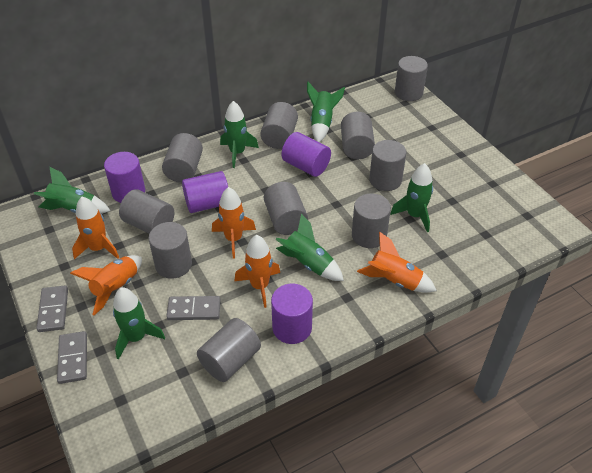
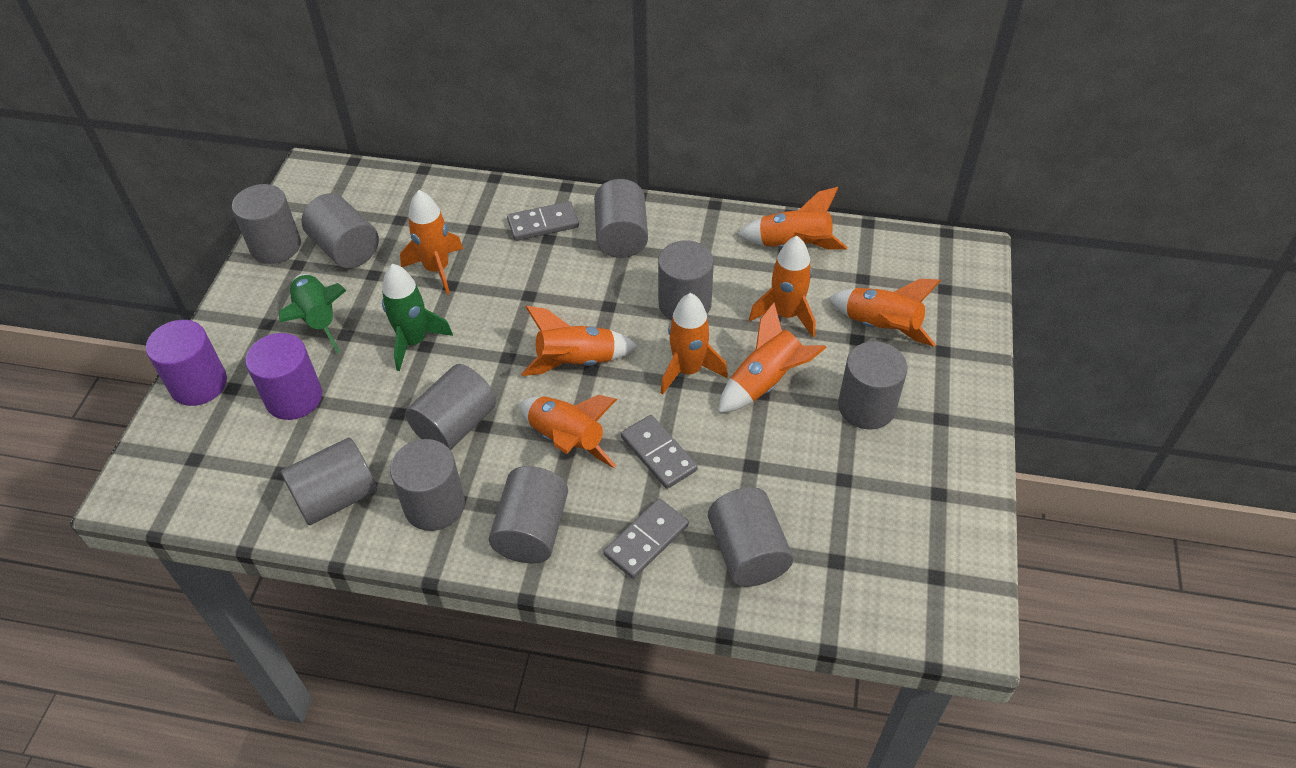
green rocket: [34,167,110,214] [113,287,165,359] [220,101,259,168] [275,214,344,281] [307,82,345,142] [390,163,433,232] = 6 -> [279,274,346,353] [382,264,453,371] = 2
orange rocket: [70,255,142,315] [72,197,119,259] [212,187,256,259] [234,235,280,308] [357,232,437,293] = 5 -> [400,190,463,294] [520,395,617,468] [521,306,637,376] [660,293,728,395] [718,302,827,413] [738,187,847,249] [749,236,815,337] [829,279,941,347] = 8
purple cylinder: [104,152,145,203] [182,171,228,213] [271,284,313,344] [281,132,331,177] = 4 -> [146,320,227,406] [245,333,322,420] = 2

